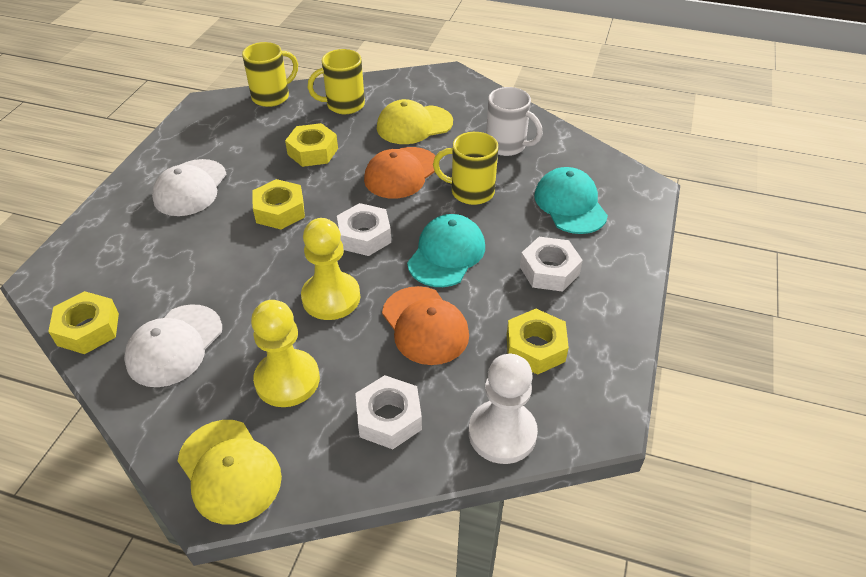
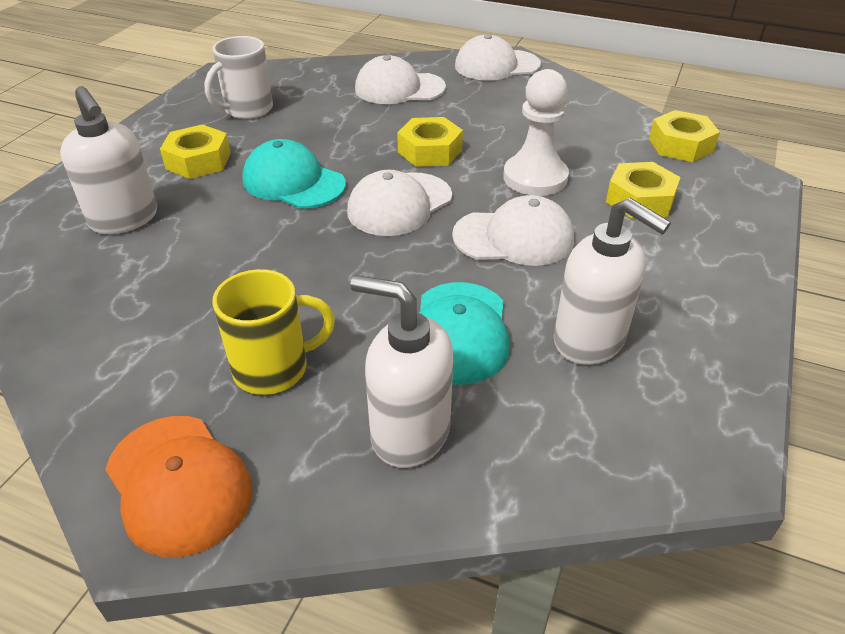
orange cap: [364,147,435,199] [382,286,469,365] = 2 -> [105,416,253,557] = 1
white cap: [124,304,222,387] [152,159,227,216] = 2 -> [347,170,452,236] [355,55,446,104] [452,195,574,266] [455,34,541,80] = 4
white nut: [337,203,391,256] [355,375,422,449] [520,237,583,292] = 3 -> none = 0
white soap dispenser: none = 0 -> [60,86,157,234] [350,275,453,468] [554,198,671,365] = 3
yellow cap: [178,420,282,524] [377,99,453,144] = 2 -> none = 0
yellow mug: [242,42,298,107] [307,49,365,114] [433,132,498,205] = 3 -> [212,269,335,395] = 1
yellow pawn: [251,300,320,407] [301,218,360,320] = 2 -> none = 0

